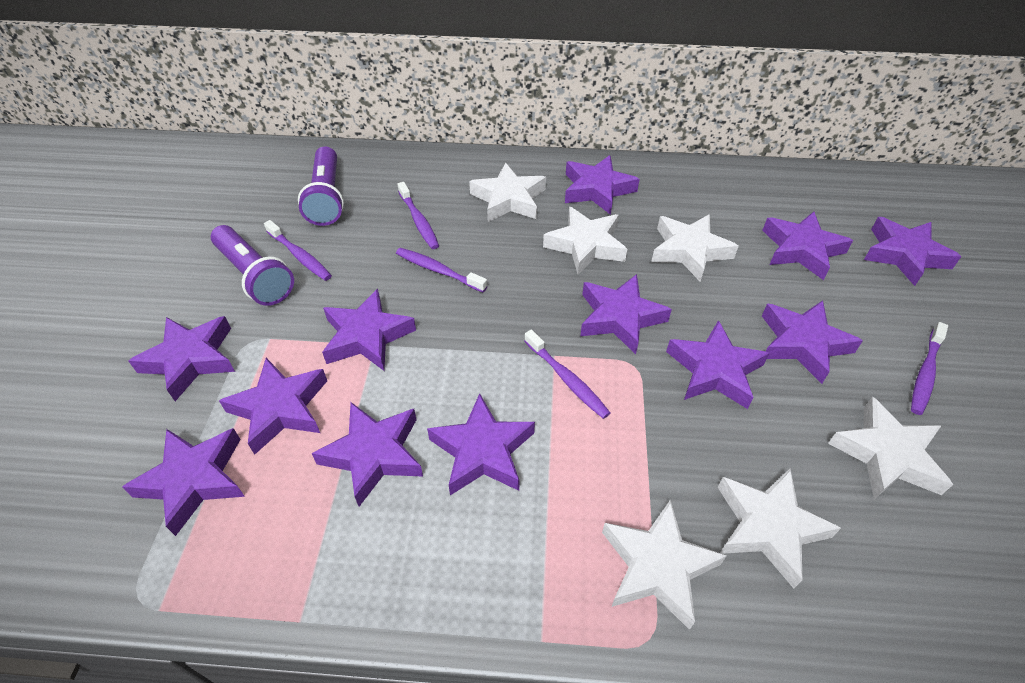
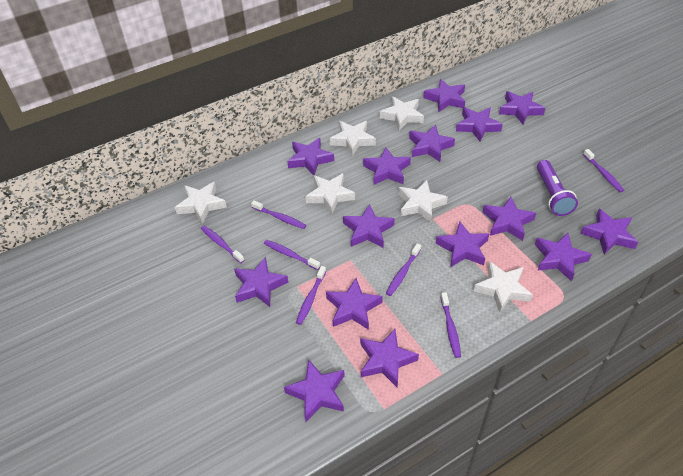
purple flashlight: [211,225,294,306] [298,147,344,226] = 2 -> [537,160,578,216] = 1
purple star: [122,428,245,536] [129,316,235,401] [219,358,327,455] [312,402,423,506] [322,289,416,371] [427,393,535,495] [565,155,640,215] [580,274,672,354] [666,320,770,409] [762,212,853,280] [762,300,863,384] [864,217,961,286] = 12 -> [234,257,288,307] [284,359,345,422] [287,138,334,176] [326,278,383,330] [343,204,395,248] [360,329,419,388] [363,147,411,185] [409,125,455,162] [423,79,465,112] [436,222,489,267] [456,107,503,142] [483,197,536,241] [499,91,545,124] [535,233,592,281] [581,209,638,255] = 15
purple toothbrush: [264,220,332,281] [396,248,487,292] [397,182,439,249] [524,330,610,419] [911,322,948,415] = 5 -> [201,225,244,263] [251,200,306,229] [264,240,320,270] [296,266,326,325] [386,243,421,296] [441,292,461,358] [583,149,624,193] = 7

